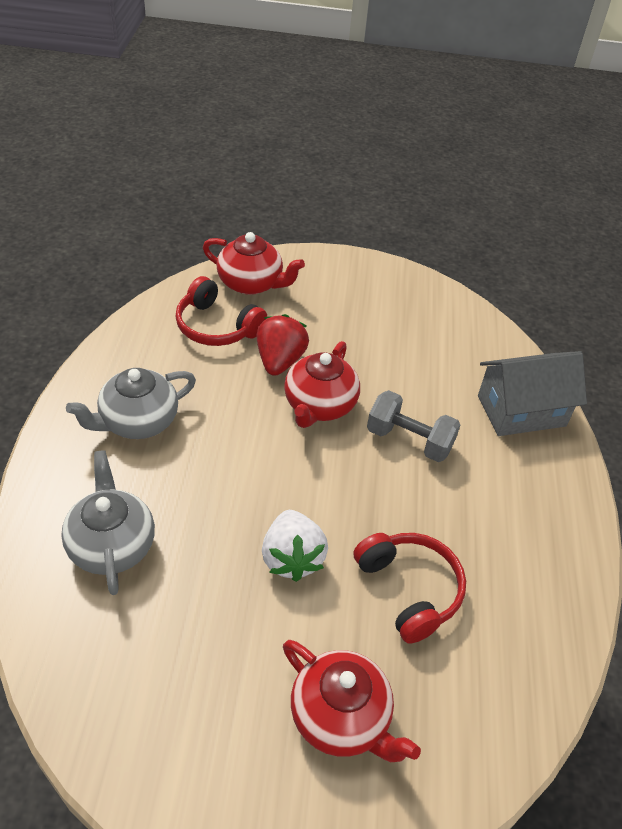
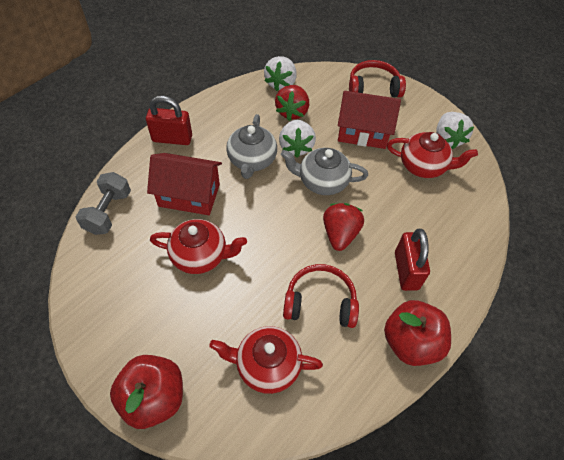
grey house: [478,351,587,436] = 1 -> none = 0
red apple: none = 0 -> [110,355,183,429] [384,300,451,366] = 2
red house: none = 0 -> [147,153,222,215] [338,91,401,149] = 2
red padlock: none = 0 -> [146,95,192,145] [395,229,430,291] = 2
red strawberry: [257,314,309,376] = 1 -> [275,85,309,121] [323,203,364,251] = 2
white strawberry: [262,510,328,582] = 1 -> [264,56,297,91] [279,120,316,158] [436,112,474,149] = 3

